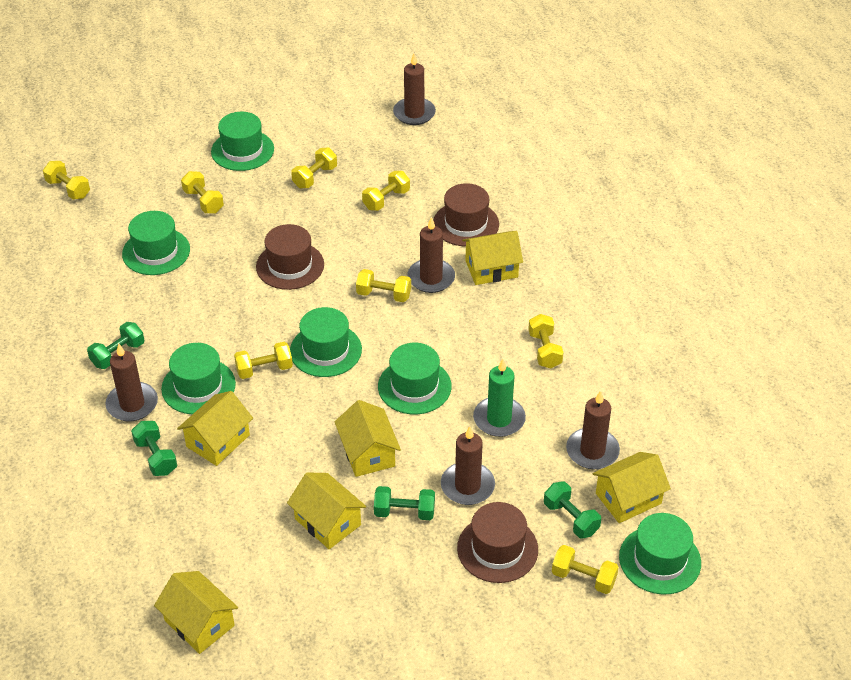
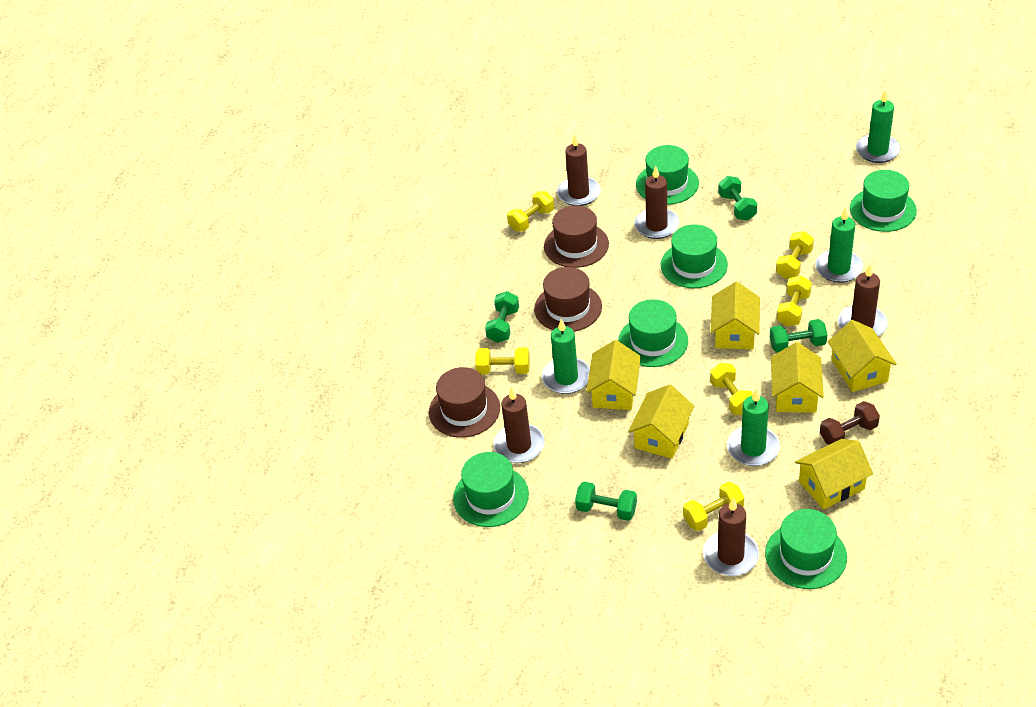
brown dumbbell: none = 0 -> [820,401,880,445] = 1
green candle: [473,359,526,437] = 1 -> [542,319,590,394] [727,389,780,466] [815,207,863,283] [856,90,901,163] = 4
yellow dumbbell: [43,161,90,200] [181,171,224,214] [234,342,293,379] [291,148,337,188] [356,269,411,302] [362,171,410,211] [528,314,564,368] [552,545,619,594] = 8 -> [475,347,530,375] [507,191,554,232] [683,482,744,531] [710,363,753,415] [776,231,814,279] [777,276,812,326] = 6

